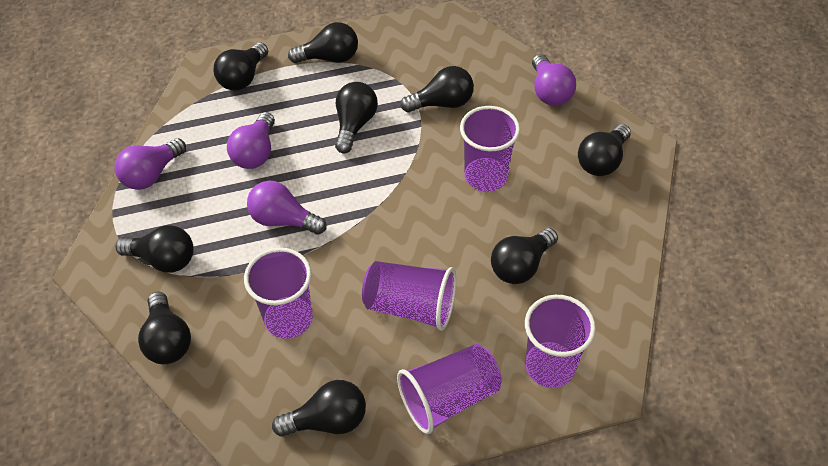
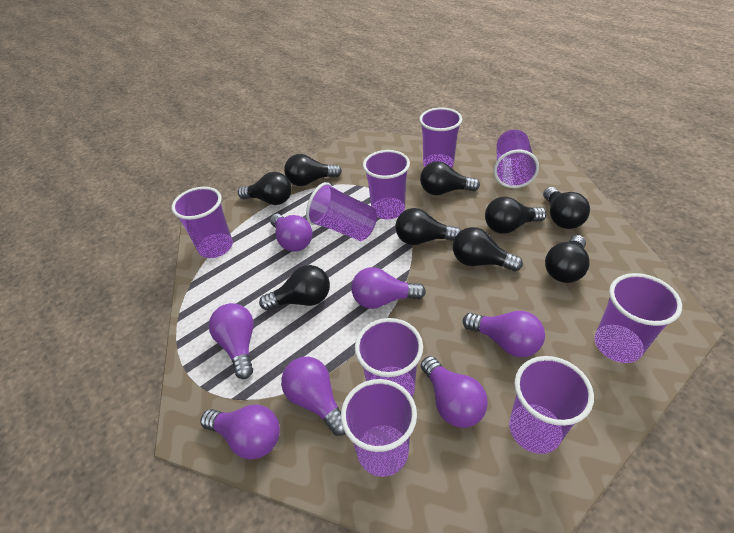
purple cup: [244,248,313,339] [362,261,456,331] [397,344,502,434] [460,106,520,192] [525,295,596,388] = 5 -> [172,187,233,258] [306,182,377,241] [341,379,417,477] [355,318,423,397] [363,150,410,219] [419,107,462,168] [494,130,539,188] [509,356,594,454] [595,273,682,363] = 9
purple light bulb: [115,138,186,190] [227,112,275,169] [247,181,327,235] [532,54,576,106] = 4 -> [200,405,280,460] [209,303,254,379] [270,214,313,252] [281,357,345,436] [351,267,426,309] [421,356,488,428] [463,311,545,357] = 7

